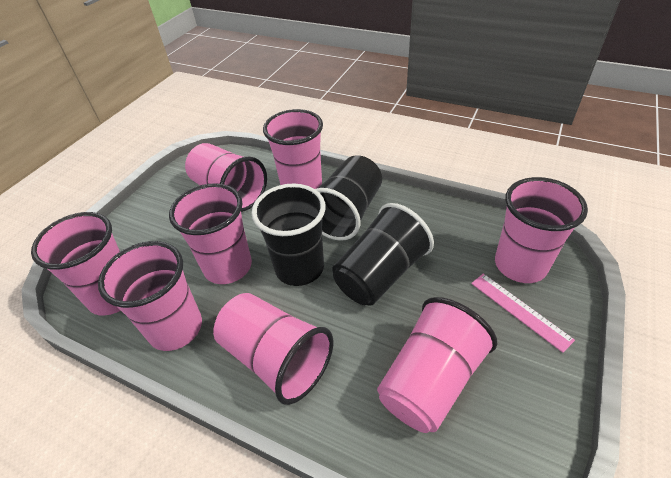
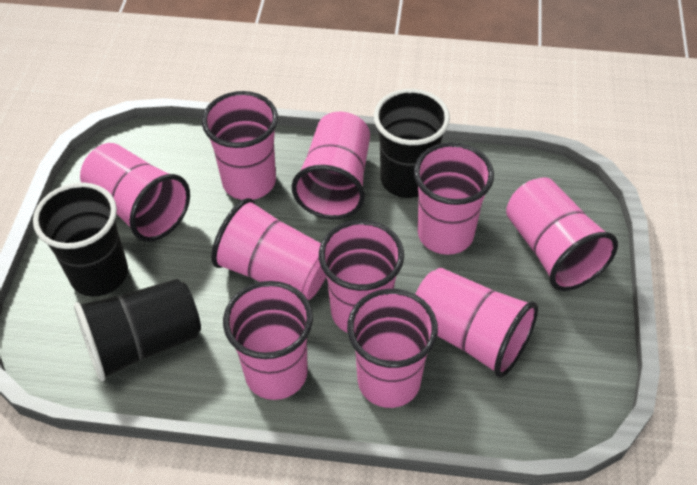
pink cup: [31,212,121,315] [98,241,202,351] [169,183,252,284] [185,143,267,212] [213,293,333,405] [263,109,323,189] [377,297,497,433] [495,177,588,283] = 8 -> [80,143,190,242] [202,91,278,200] [211,198,326,300] [223,281,313,400] [292,111,370,219] [319,220,404,333] [347,289,438,408] [414,142,494,255] [416,268,538,378] [506,178,618,291] = 10
pink ruler: [471,274,575,353] = 1 -> none = 0

